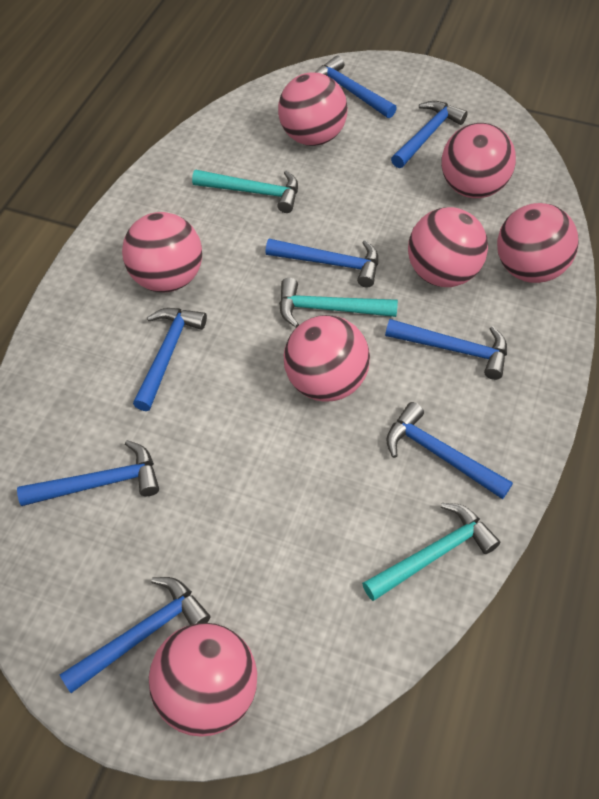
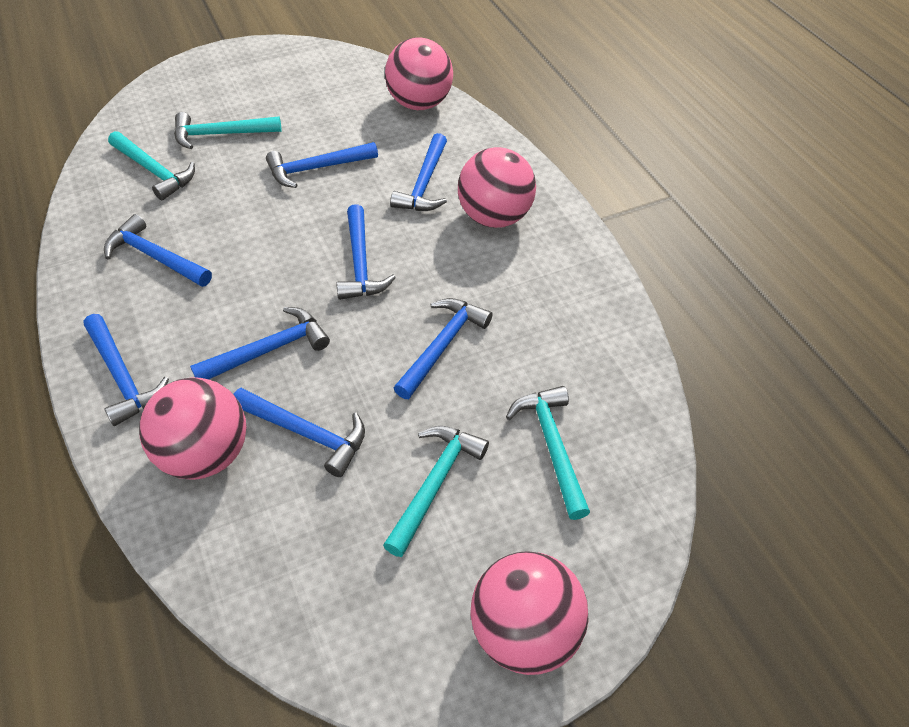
pink ball: [122,212,202,292] [149,623,257,737] [278,72,348,146] [284,315,370,402] [408,207,488,287] [441,123,516,198] [497,203,579,283] = 7 -> [139,377,246,480] [385,37,453,110] [458,147,536,228] [470,551,589,675] = 4
turquoise hammer: [192,170,298,213] [279,278,398,328] [362,503,501,601] = 3 -> [108,131,195,200] [174,112,282,149] [383,426,489,557] [506,386,590,520] = 4

